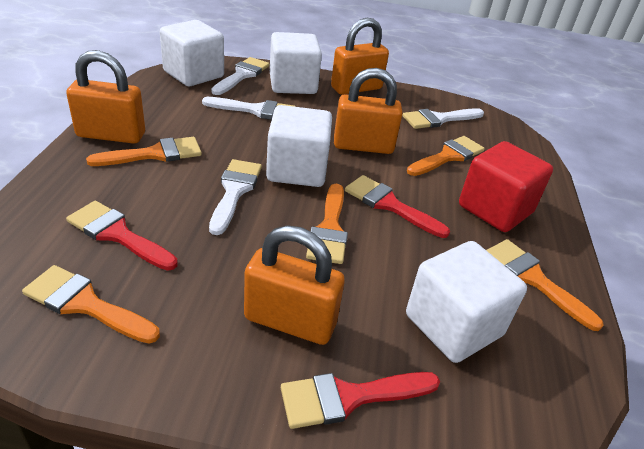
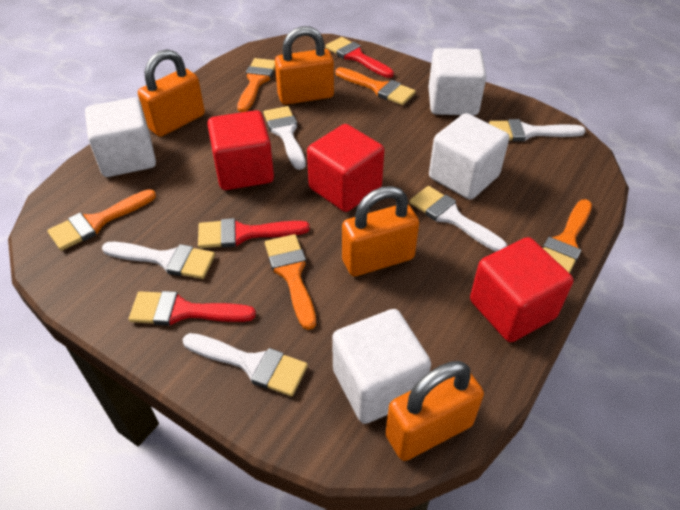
red cube: [459,141,553,232] = 1 -> [207,110,274,190] [307,124,384,212] [470,237,573,342] = 3
white brush: [202,97,296,120] [209,159,262,235] [211,57,270,95] [402,108,484,129] = 4 -> [102,242,215,279] [183,333,308,397] [263,106,306,170] [409,186,507,252] [489,119,586,141] = 5

